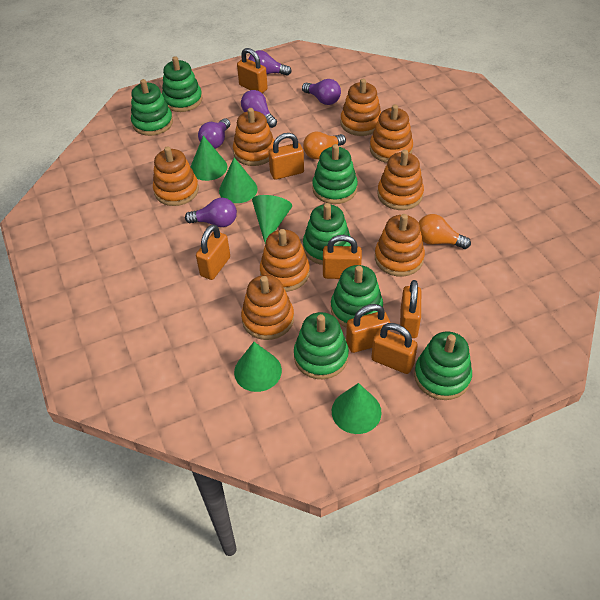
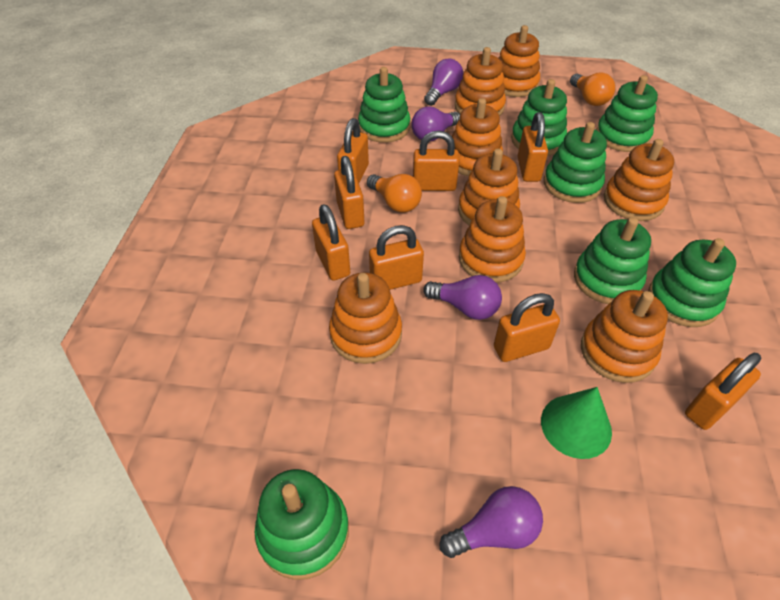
green cone: [191,135,227,181] [219,158,258,203] [234,342,282,392] [252,195,292,243] [332,383,382,434] = 5 -> [541,387,612,459] = 1
orange padlock: [196,225,230,280] [237,48,268,93] [268,133,304,180] [323,235,362,279] [346,304,390,353] [371,323,418,374] [400,280,421,338] = 7 -> [312,204,350,281] [334,156,364,229] [337,118,369,183] [369,225,424,290] [413,130,460,191] [494,293,560,362] [518,112,548,182] [685,353,761,430] = 8
purple light bulb: [185,198,237,227] [198,118,230,149] [241,90,277,128] [249,50,292,76] [302,79,341,105] = 5 -> [412,106,460,142] [423,275,502,320] [424,59,463,106] [440,486,543,558] = 4

